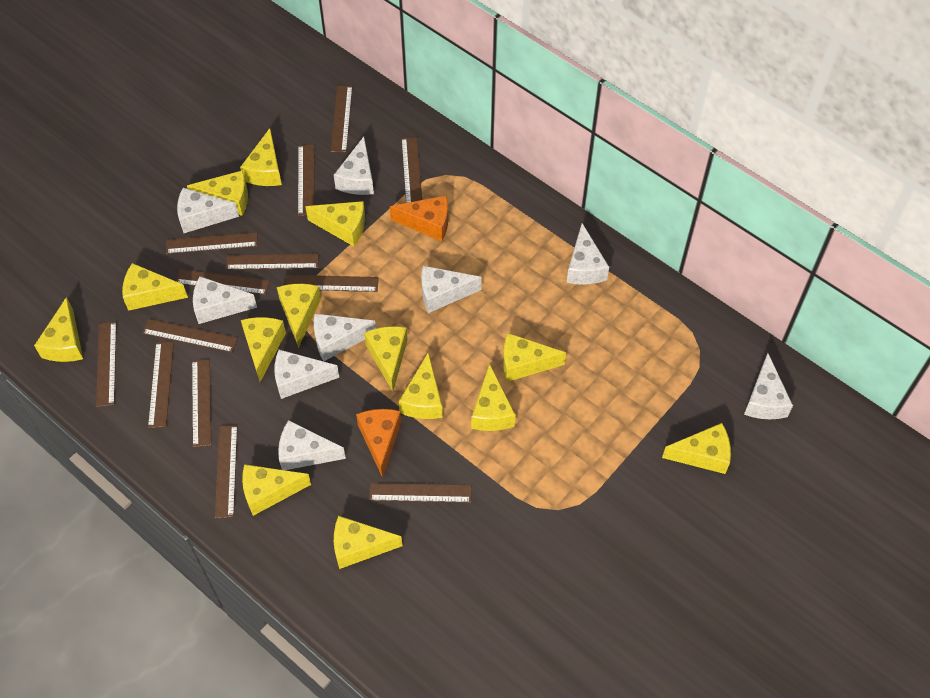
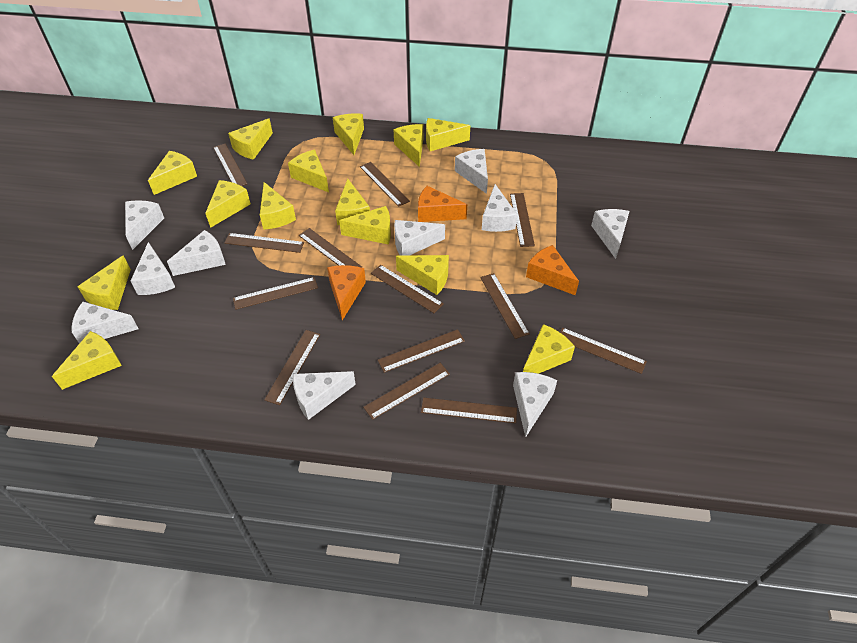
orange cheese: [356,409,402,478] [390,196,448,241] = 2 -> [327,265,366,320] [418,186,467,222] [526,245,579,295] = 3
white cheese: [177,188,239,233] [193,276,257,324] [274,350,339,399] [278,420,346,470] [314,313,376,361] [334,137,374,195] [421,266,482,313] [567,223,609,285] [744,353,793,419] = 9 -> [72,302,139,344] [125,200,164,250] [130,242,175,295] [167,230,226,276] [293,371,356,420] [394,220,445,256] [455,149,488,194] [482,184,517,232] [513,372,557,438] [591,209,630,259] = 10

